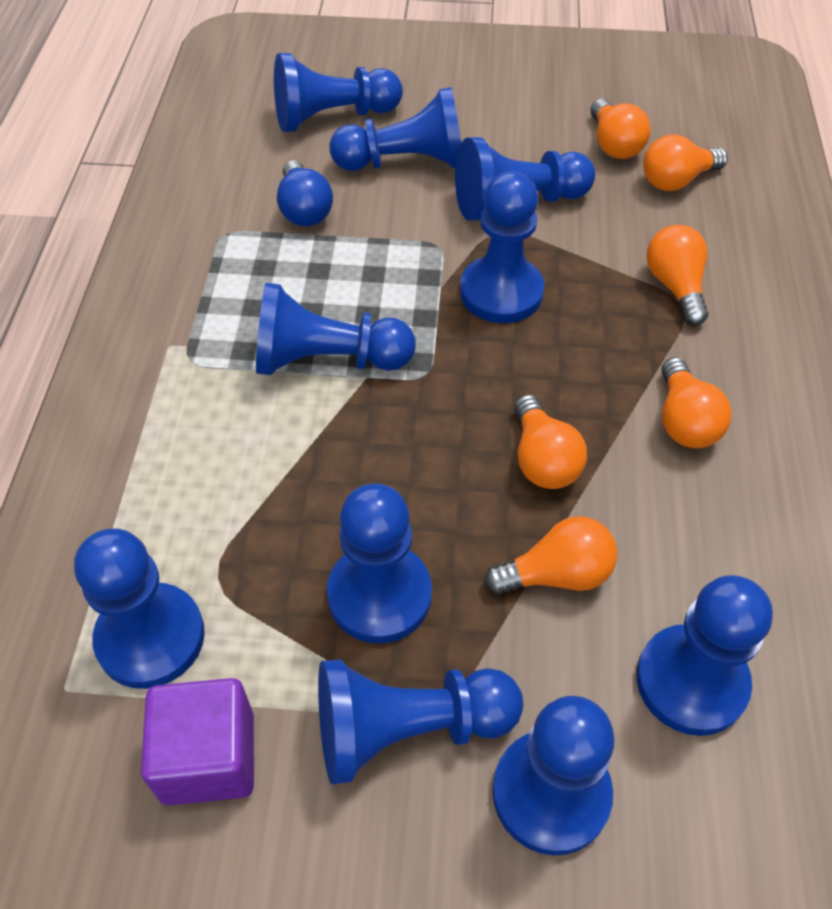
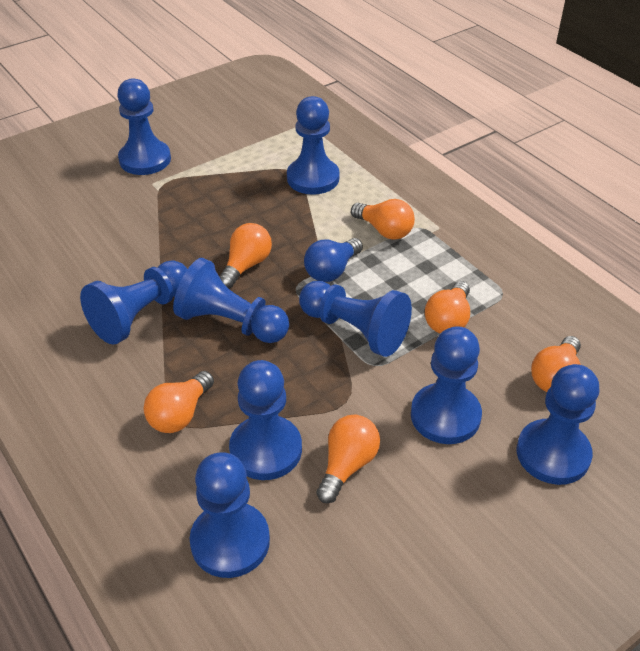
blue pawn: [74,528,205,689] [256,283,416,375] [274,53,403,132] [318,659,523,785] [327,484,432,644] [330,87,461,171] [455,137,595,221] [460,171,544,323] [493,696,615,855] [637,575,773,736] = 10 -> [80,260,187,345] [117,78,171,175] [173,258,289,343] [190,452,270,578] [229,360,302,480] [287,96,340,195] [299,281,412,357] [411,326,482,444] [517,364,600,485] = 9
purple cube: [141,678,254,805] = 1 -> none = 0

